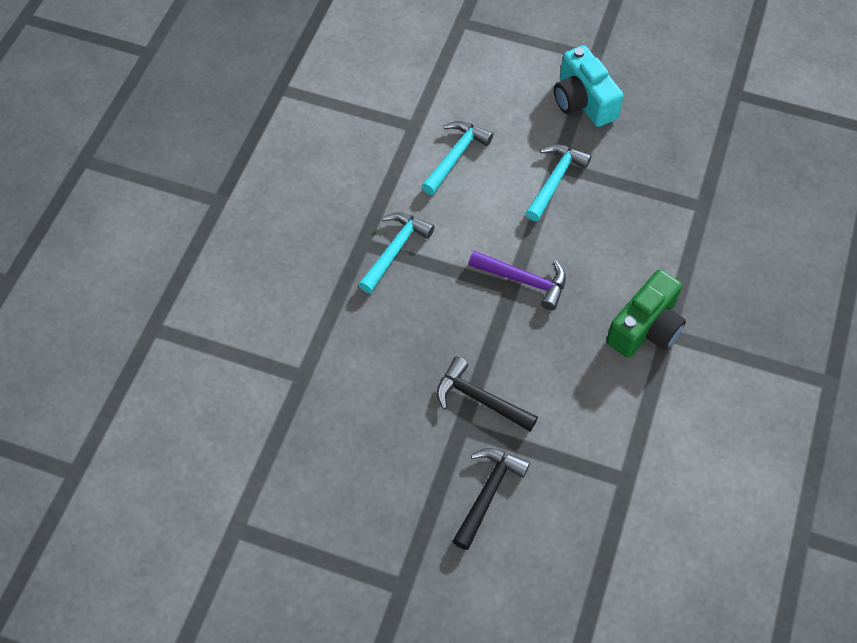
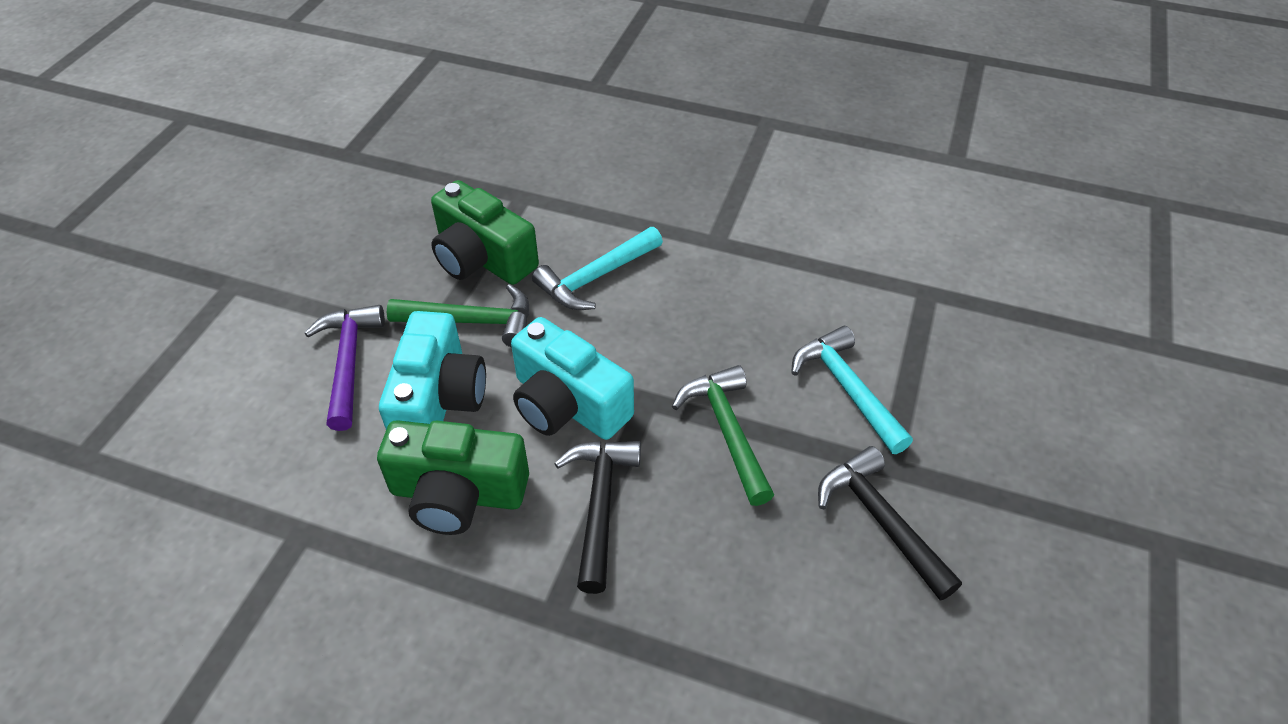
green camera: [606,269,686,358] = 1 -> [377,420,529,535] [431,180,539,285] = 2
green hammer: none = 0 -> [387,284,530,347] [672,365,774,506] = 2
turquoise camera: [554,45,624,127] = 1 -> [379,311,486,429] [511,317,634,440] = 2
turquoise hammer: [358,212,435,293] [421,121,493,195] [526,144,591,221] = 3 -> [532,227,663,310] [791,326,913,454] = 2

